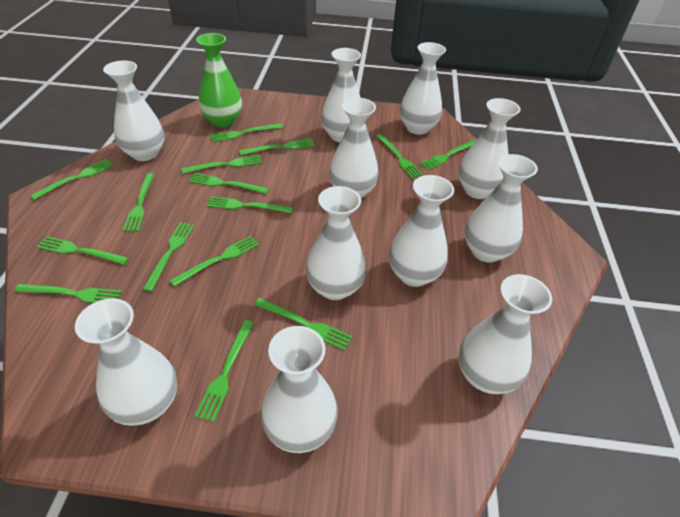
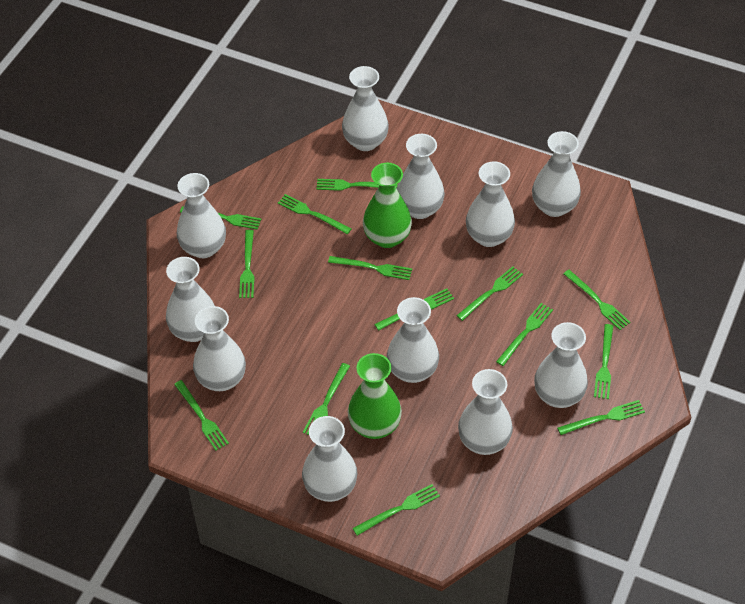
green fork: [14,284,122,303] [30,159,114,200] [37,236,129,265] [123,173,155,231] [142,222,195,292] [169,236,259,287] [181,155,262,174] [189,173,270,194] [194,320,254,422] [206,196,293,213] [210,124,283,142] [239,138,315,155] [254,298,352,350] [376,134,423,178] [420,140,476,170] = 15 -> [174,380,229,451] [180,206,261,230] [239,230,254,298] [278,194,351,234] [303,363,350,435] [316,179,397,191] [328,256,412,280] [352,484,440,536] [374,288,454,331] [456,266,523,321] [496,303,553,366] [557,400,645,435] [564,270,630,330] [594,324,613,399] = 14
green vase: [196,33,242,127] = 1 -> [348,353,402,439] [363,163,412,248] = 2

